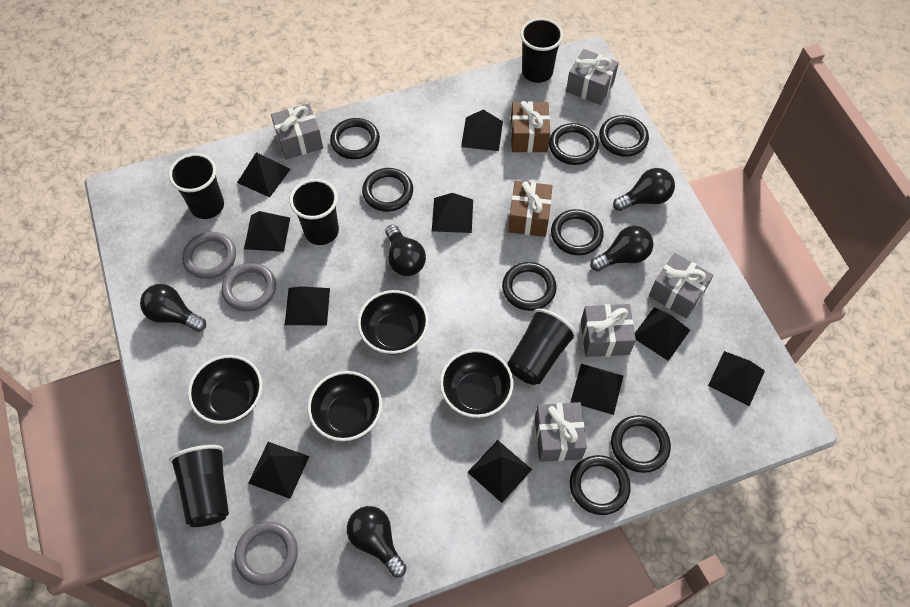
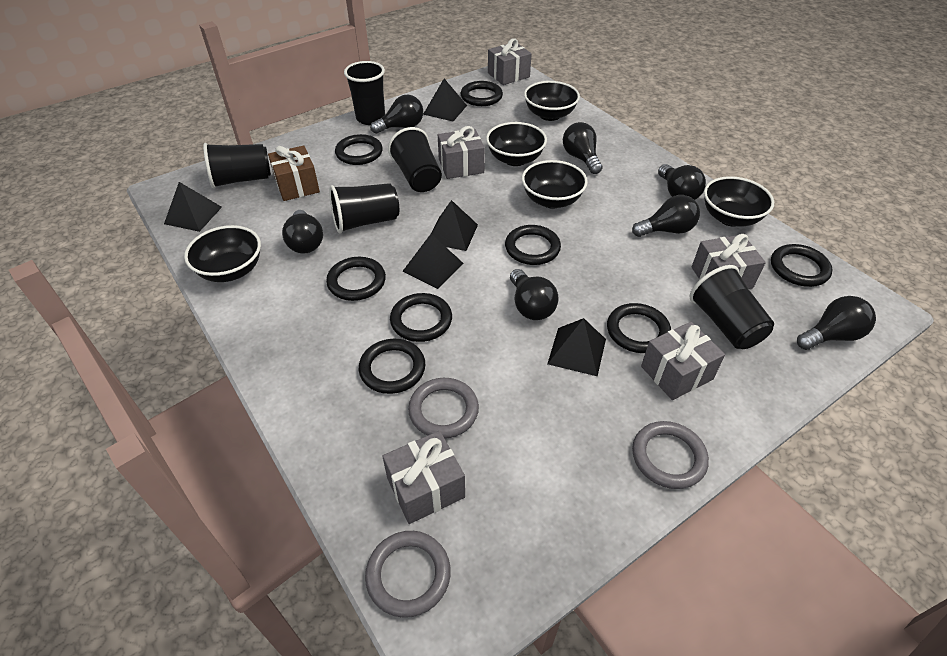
black bowl: [188,355,262,424] [308,371,382,441] [358,290,429,355] [440,349,513,418] = 4 -> [184,225,261,282] [486,122,547,166] [522,160,588,209] [524,81,580,121] [704,176,774,227] = 5
black light bulb: [140,284,206,332] [347,506,407,577] [386,225,426,276] [590,226,653,272] [613,168,675,211] = 5 -> [282,210,323,254] [370,94,423,134] [510,269,559,320] [563,122,603,174] [632,195,700,237] [658,164,706,200] [797,296,876,350] = 7
black pyramid: [237,152,291,198] [244,211,290,252] [248,442,309,499] [285,286,330,325] [432,193,473,233] [461,110,503,151] [467,440,532,503] [571,364,623,415] [635,307,690,361] [708,351,765,406] = 10 -> [164,182,222,232] [402,234,464,289] [423,79,467,121] [431,200,478,251] [548,318,606,376] = 5
brown gift: [508,181,553,237] [511,101,550,153] = 2 -> [268,145,320,201] = 1

